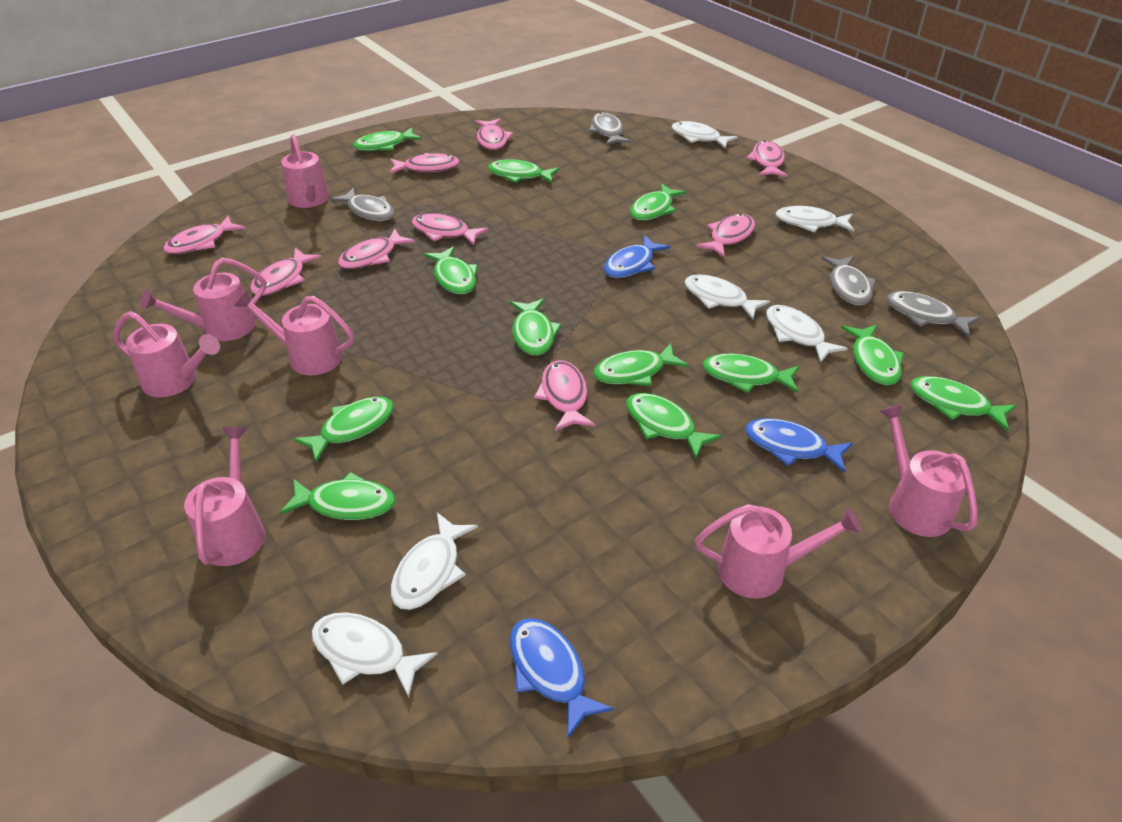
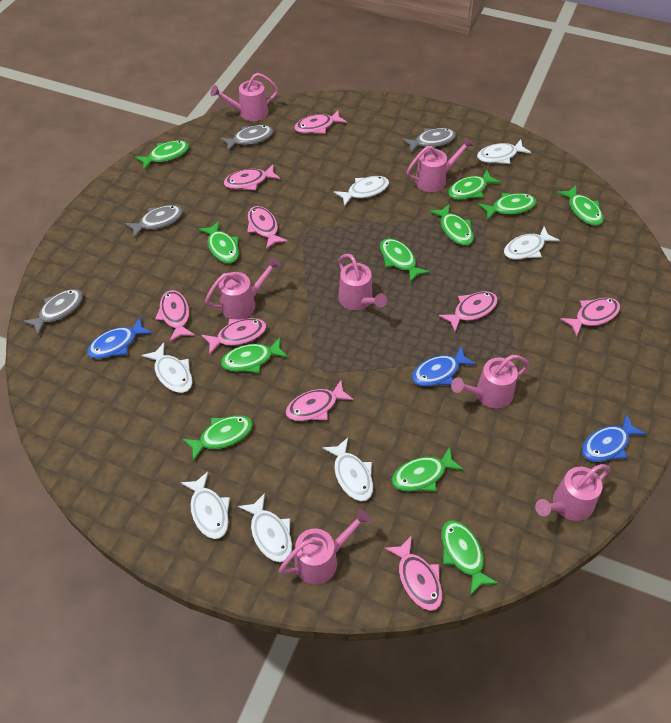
green fish: [279,472,395,520] [294,396,394,462] [353,127,422,151] [423,246,478,295] [488,159,560,183] [510,298,561,356] [593,343,689,386] [626,393,722,459] [630,183,686,221] [703,354,799,393] [841,325,904,385] [911,376,1016,431] = 12 -> [135,140,189,170] [182,415,253,461] [198,221,239,263] [221,338,288,373] [380,238,430,283] [392,447,464,491] [429,204,474,245] [441,520,499,596] [448,170,501,200] [478,193,536,220] [557,186,604,225] = 11
white fish: [312,612,437,698] [391,512,478,610] [672,121,738,149] [685,274,770,319] [766,305,848,363] [775,206,854,232] = 6 -> [141,343,193,393] [180,472,230,539] [238,493,292,562] [322,438,373,501] [334,176,389,206] [477,140,531,164] [504,227,560,260] = 7

